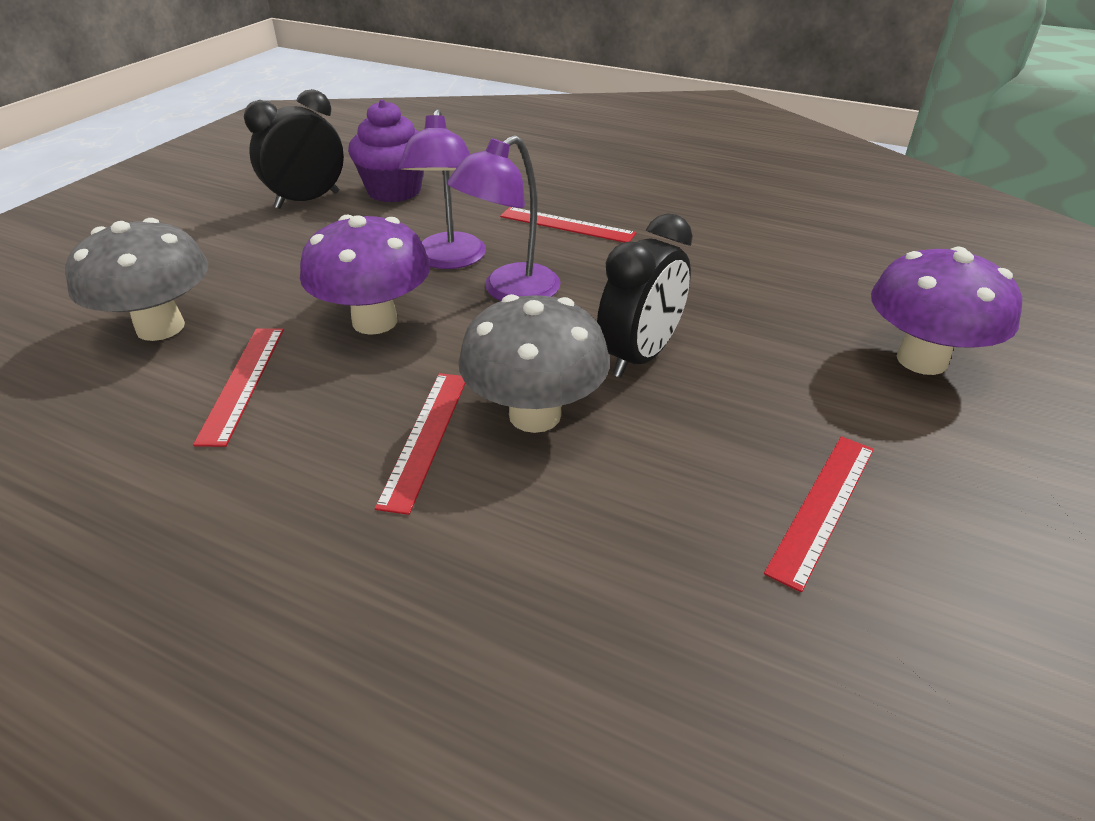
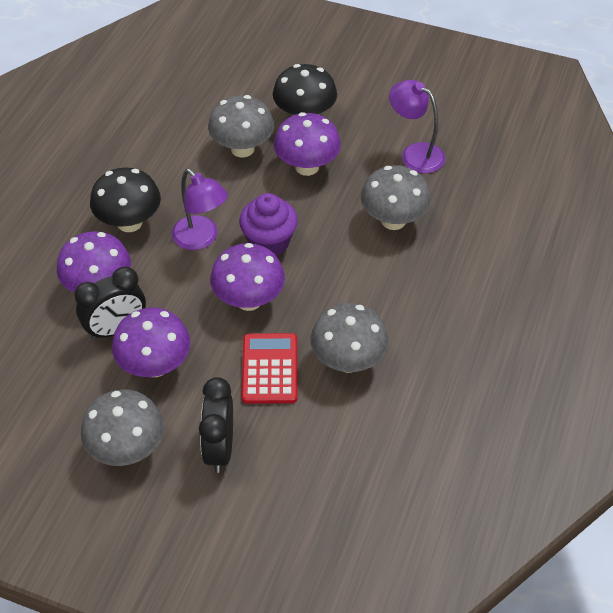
black mushroom: none = 0 -> [90,167,161,232] [273,64,337,115] = 2
grey mushroom: [65,218,208,341] [458,294,610,433] = 2 -> [81,389,164,466] [208,95,274,157] [311,303,389,373] [361,165,431,230] = 4
purple mushroom: [300,215,430,335] [871,246,1022,375] = 2 -> [57,231,131,293] [112,308,191,377] [210,243,285,311] [274,112,341,176] = 4
red calculator: none = 0 -> [241,333,298,404] = 1
red ruler: [193,328,284,447] [375,373,465,515] [500,207,637,242] [764,436,874,592] = 4 -> none = 0

